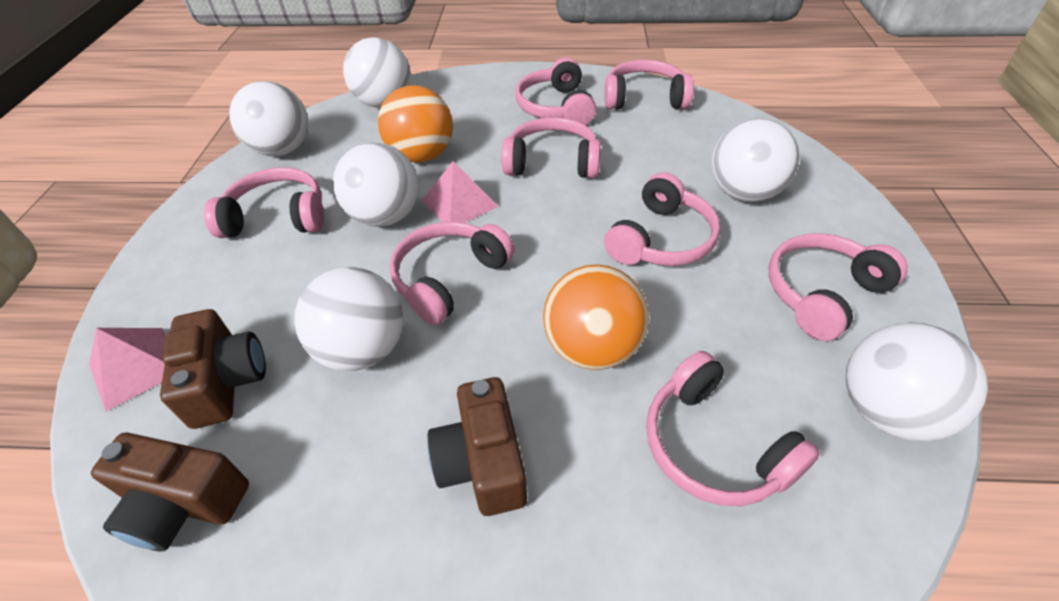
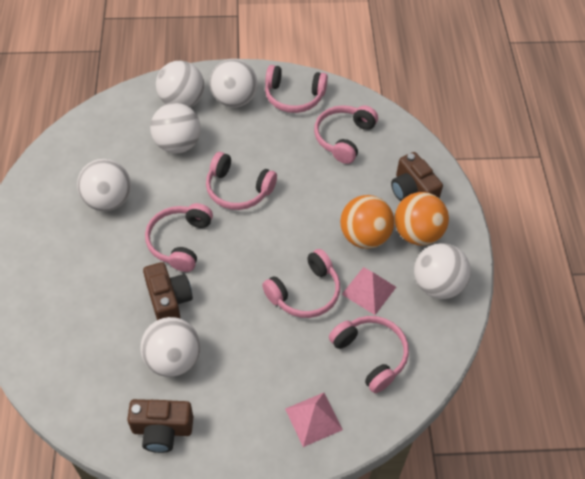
pink headphones: [204,167,324,238] [389,222,515,325] [502,117,601,178] [516,58,596,125] [604,172,720,266] [605,59,694,110] [646,351,820,506] [769,233,908,341] = 8 -> [145,203,213,272] [206,152,277,210] [262,249,340,318] [265,65,328,113] [314,105,378,164] [329,316,409,393] = 6

